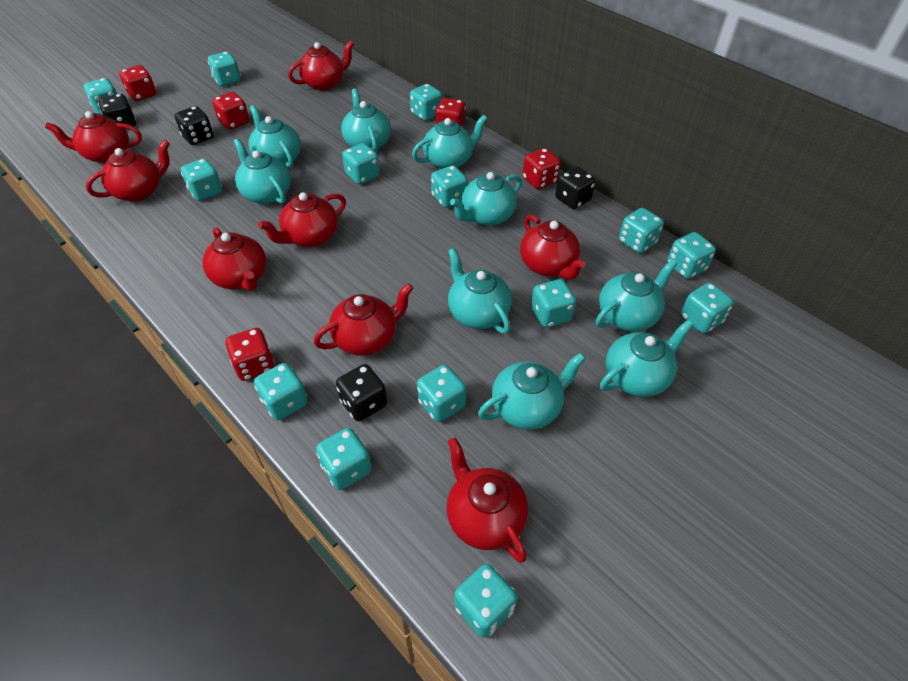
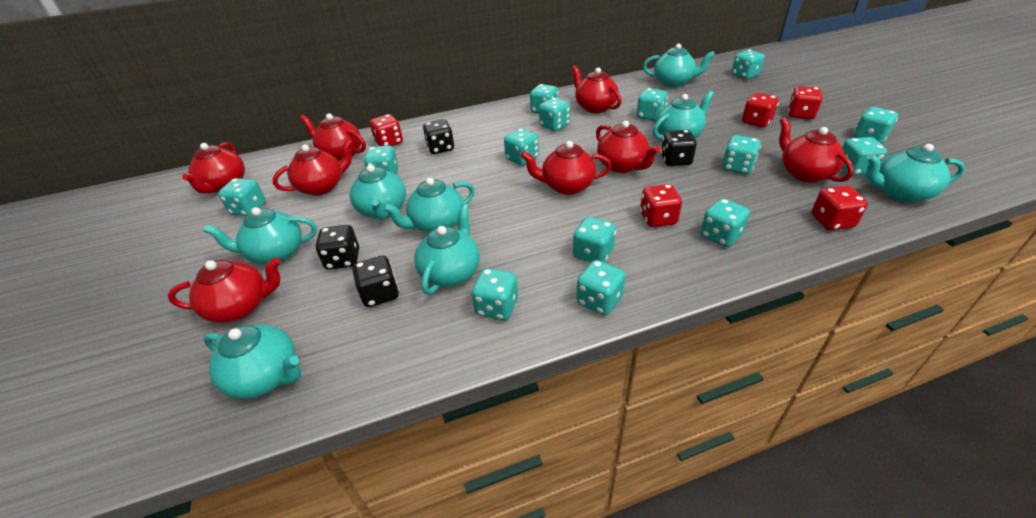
turquoise teapot: [234,138,291,204] [248,105,301,168] [341,88,391,153] [412,115,488,169] [448,248,512,334] [450,172,522,226] [478,353,586,430] [595,259,678,331] [600,320,693,397] = 9 -> [203,207,317,264] [203,325,301,399] [350,163,406,220] [382,178,475,233] [414,204,480,295] [643,43,715,87] [653,91,714,139] [866,144,965,202] = 8

